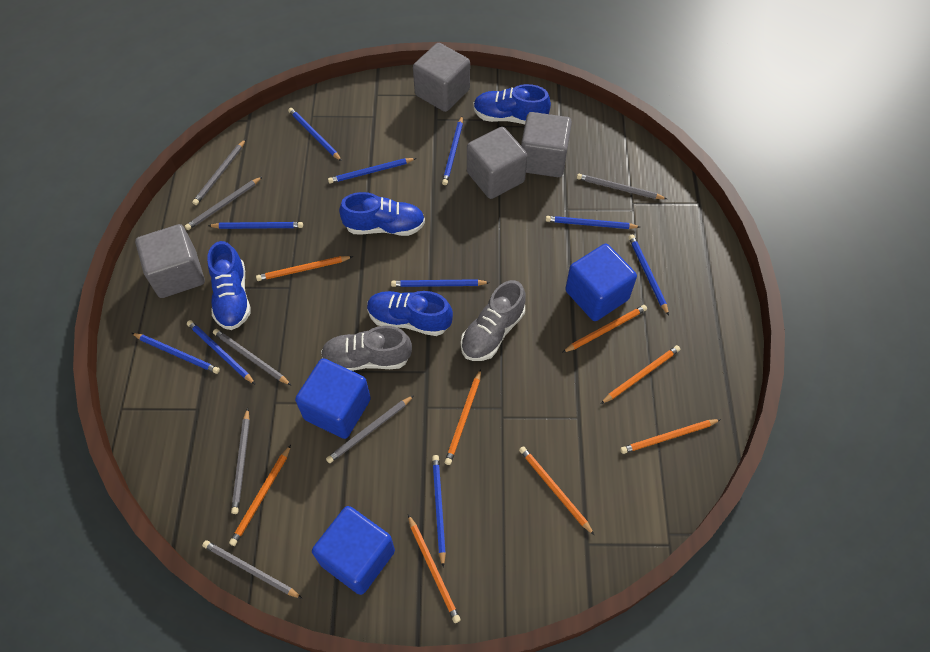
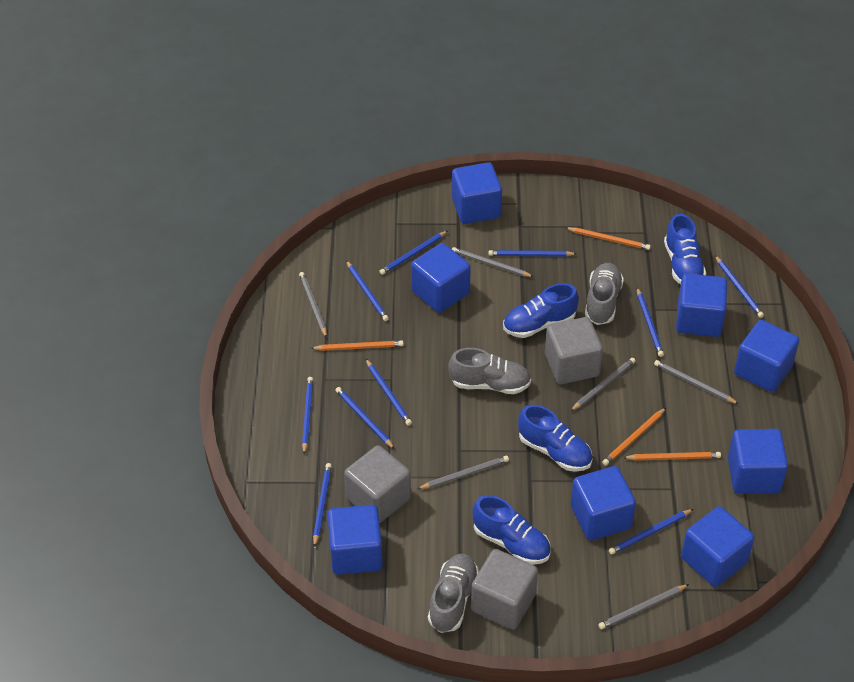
blue cube: [295,358,371,439] [312,506,395,595] [565,244,637,321] = 3 -> [327,505,383,575] [411,243,471,313] [452,162,502,224] [571,466,636,540] [676,274,727,337] [681,506,754,587] [728,429,788,494] [734,320,799,392] = 8
grey cube: [135,224,205,298] [413,43,470,112] [467,127,528,199] [521,112,572,177] = 4 -> [344,445,411,523] [471,549,538,629] [545,317,603,384] = 3
grey pencil: [185,176,263,230] [192,139,246,205] [202,540,302,599] [213,329,291,385] [231,408,250,514] [326,395,414,463] [577,174,667,199] = 7 -> [299,272,327,338] [418,456,509,489] [452,247,534,277] [571,358,635,411] [598,584,689,629] [654,360,739,404] = 6
grey shoe: [321,326,412,371] [461,280,526,361] = 2 -> [428,554,479,633] [448,348,531,394] [585,263,624,325] = 3
orange pencil: [229,445,291,546] [256,256,353,281] [408,515,461,623] [445,369,481,465] [519,446,594,535] [562,305,647,353] [601,345,680,404] [620,419,721,454] = 8 -> [310,341,404,351] [566,227,651,250] [602,408,666,466] [623,452,721,461] = 4

